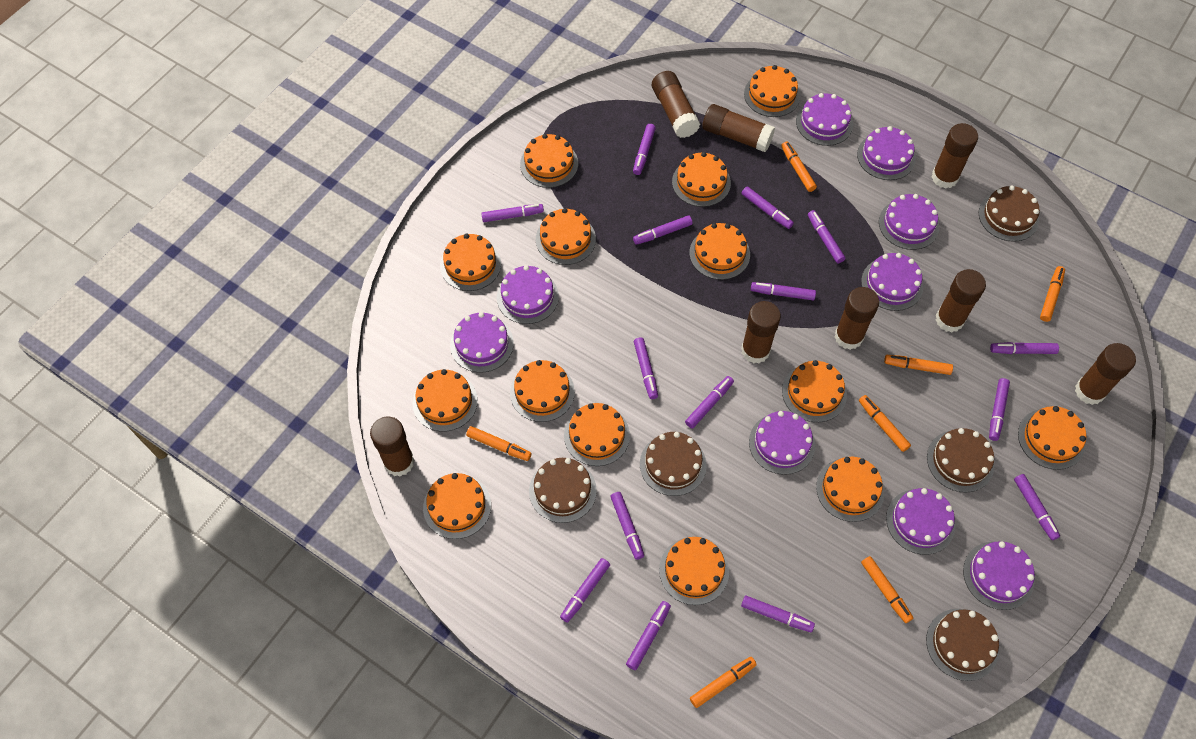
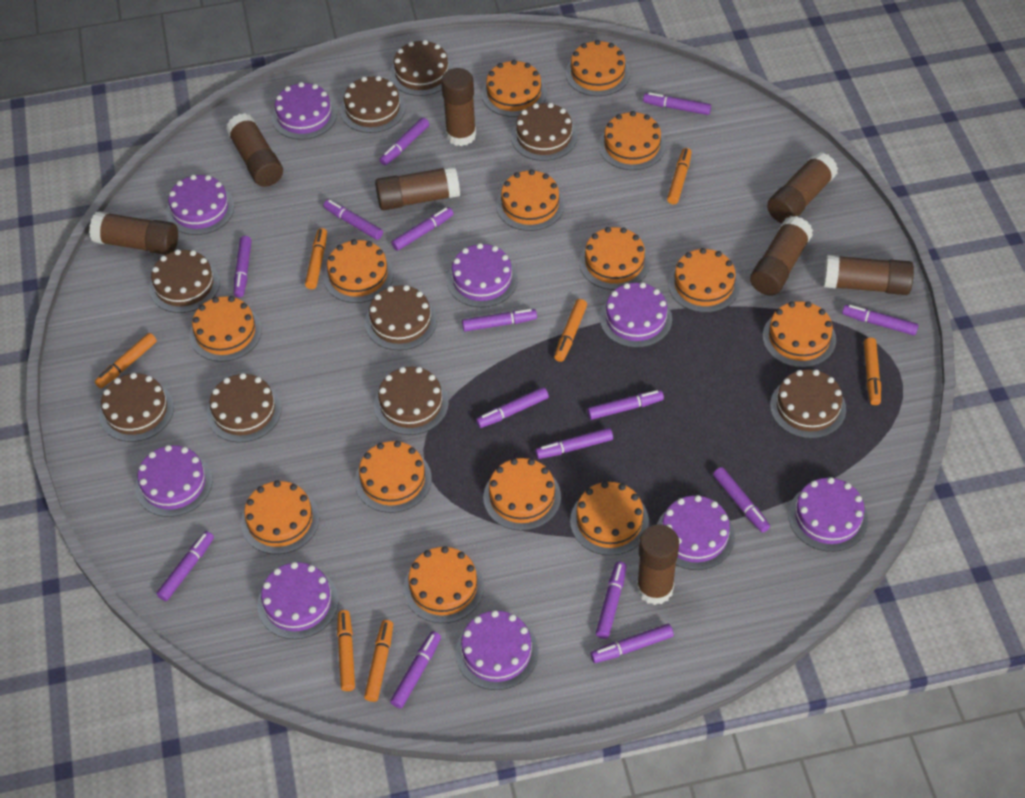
brown cake: [529,458,597,523] [640,432,707,496] [926,609,999,681] [927,428,995,493] [979,185,1040,242] = 5 -> [99,373,174,442] [149,249,220,313] [207,373,282,442] [340,76,405,133] [365,285,437,350] [374,367,449,435] [390,40,453,96] [511,103,577,161] [770,369,846,439] = 9

